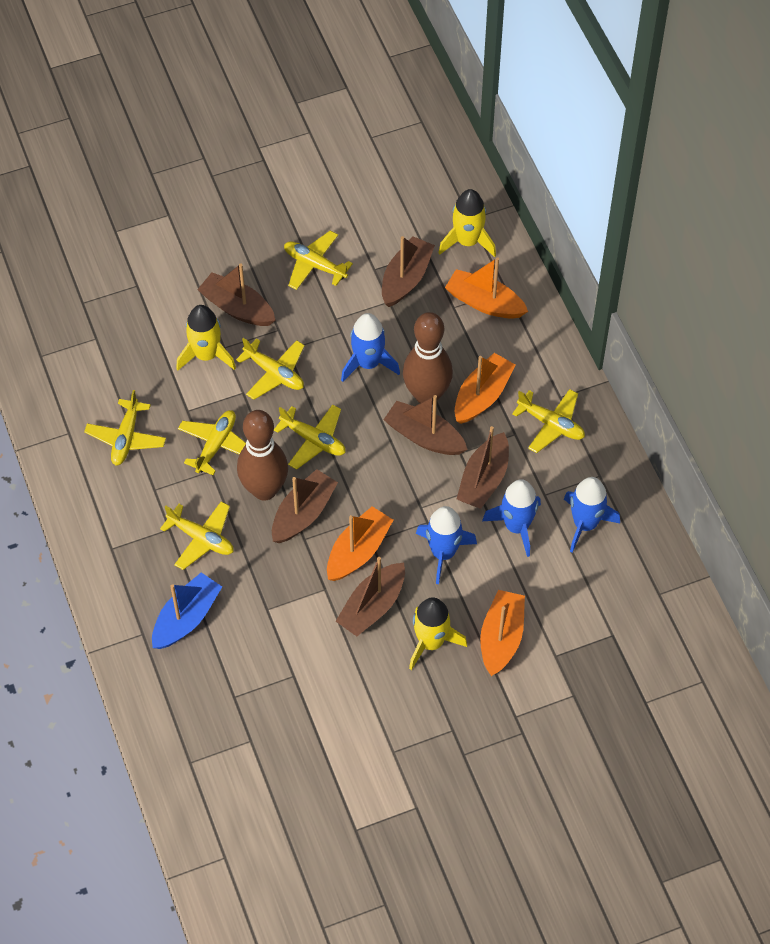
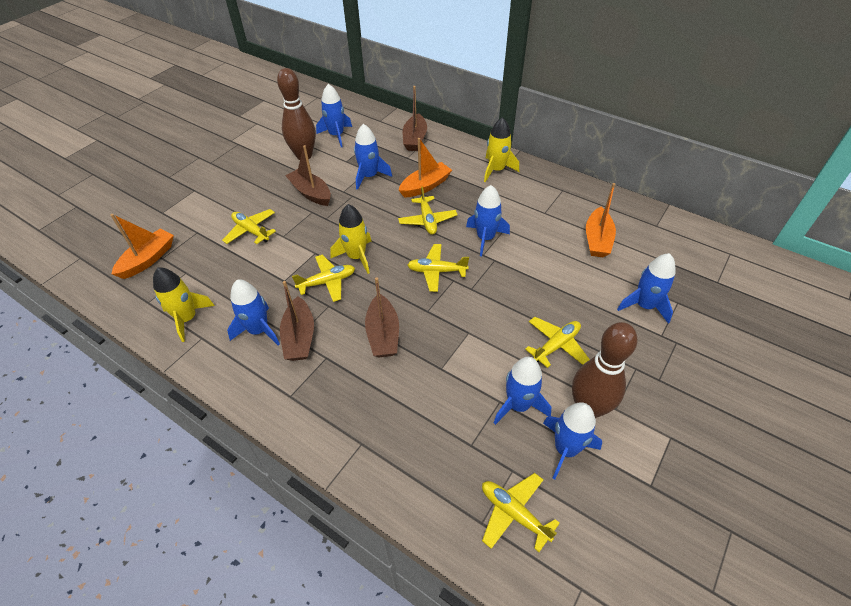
blue boat: [152,572,222,649] = 1 -> none = 0
blue rocket: [341,313,400,382] [416,506,477,584] [482,479,541,557] [564,477,620,553] = 4 -> [227,279,280,346] [316,84,352,147] [354,124,392,190] [466,185,510,256] [494,357,551,425] [543,402,602,479] [617,253,676,324] = 7
brown boat: [197,264,275,326] [272,469,338,543] [336,557,405,636] [382,236,435,307] [383,395,468,455] [457,426,509,509] = 6 -> [280,281,314,361] [285,145,331,206] [365,278,399,357] [403,86,427,151] = 4
orange boat: [327,506,393,581] [445,257,528,319] [455,353,516,424] [480,590,525,676] = 4 -> [111,214,174,279] [399,138,452,197] [586,183,616,257] = 3
yellow plane: [84,390,166,466] [160,501,233,570] [178,410,246,475] [236,338,305,400] [274,405,346,470] [284,231,353,290] [512,389,585,453] = 7 -> [222,209,276,244] [292,255,355,302] [398,186,458,235] [407,244,469,292] [482,473,560,552] [525,317,590,368] = 6

